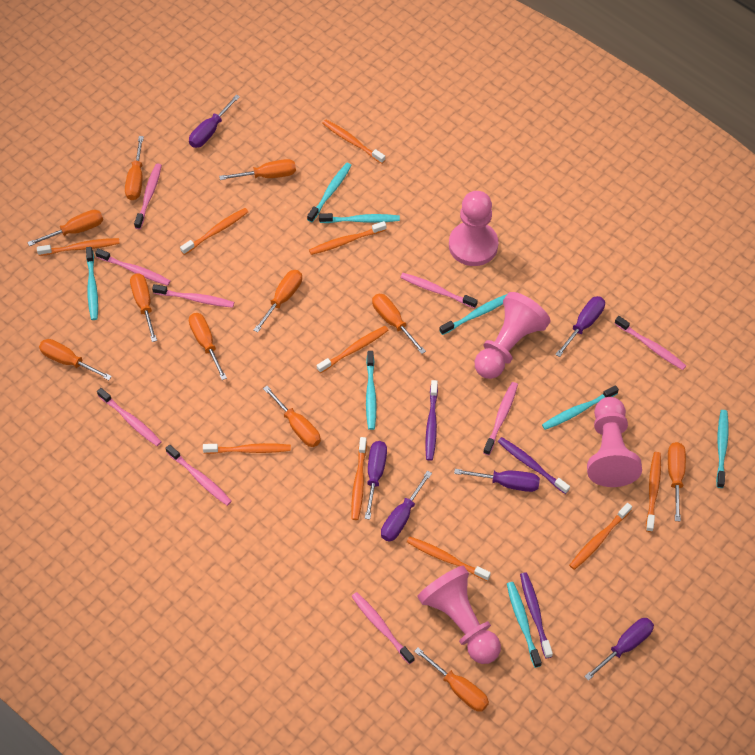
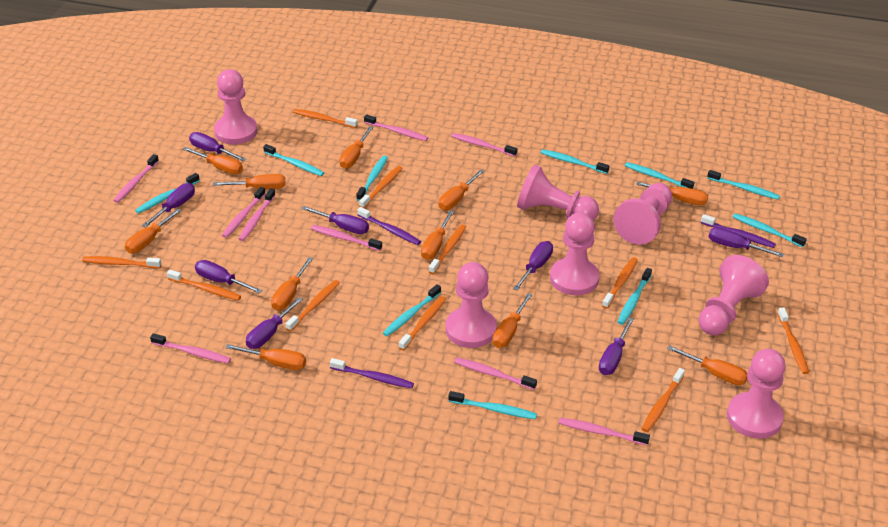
pink pawn: [417,566,501,664] [449,191,498,266] [475,292,550,379] [587,397,642,487] = 4 -> [214,69,258,145] [446,262,497,348] [517,164,599,220] [550,212,599,296] [613,183,672,245] [699,255,769,335] [727,349,786,439] = 7
purple screwdriver: [189,95,240,148] [365,441,387,520] [381,471,432,542] [454,469,540,492] [555,296,605,357] [584,618,654,681] = 6 -> [142,183,195,227] [189,132,246,161] [195,260,263,294] [246,297,303,349] [301,206,369,234] [513,241,553,291] [599,318,634,375] [709,227,784,257] = 8
turquoise toothbrush: [86,247,98,320] [307,163,352,222] [319,213,400,223] [366,351,376,430] [439,294,507,335] [507,582,542,668] [542,385,619,430] [716,410,728,488] = 8 -> [135,173,200,214] [263,144,324,176] [356,156,388,201] [383,284,441,336] [448,391,537,419] [541,149,609,174] [618,268,652,325] [625,162,695,189] [707,170,780,200] [733,213,807,247] = 10

